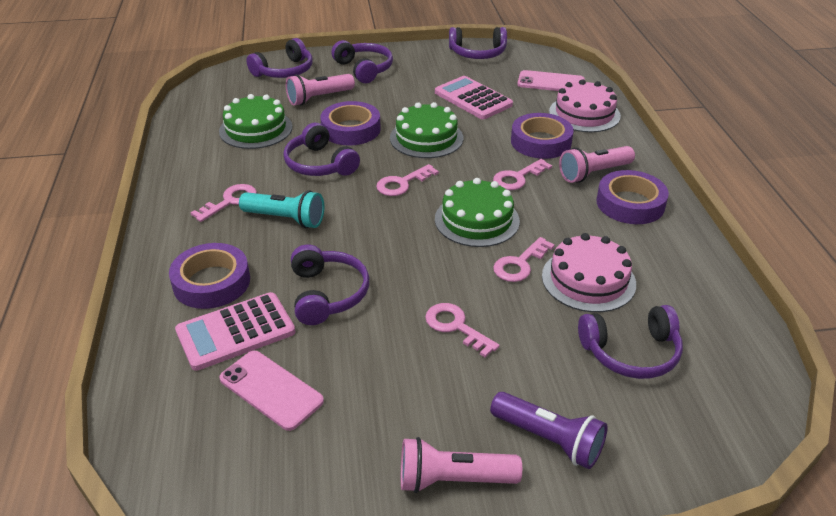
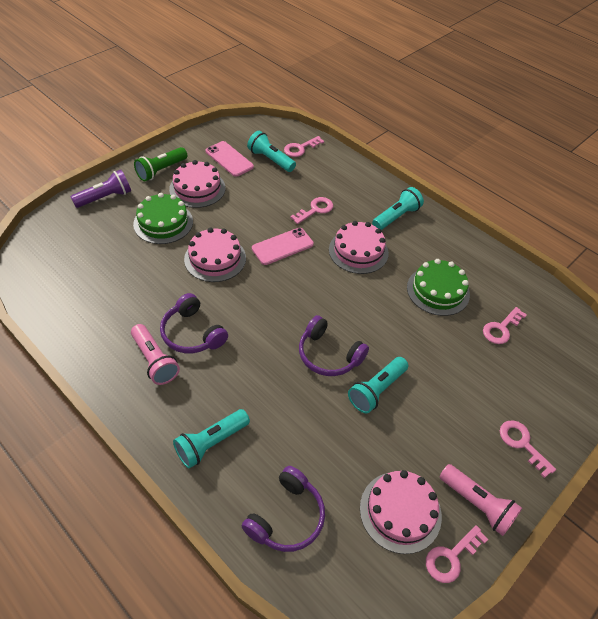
green cake: [219,94,293,149] [390,102,463,158] [435,178,520,247] = 3 -> [133,193,193,244] [407,259,470,316] = 2
green flashlight: none = 0 -> [134,147,187,182] = 1
pink cake: [542,233,636,312] [549,79,621,132] = 2 -> [169,160,226,208] [184,227,246,282] [329,221,389,274] [360,470,442,554] = 4
pink calculator: [175,292,295,371] [435,76,513,119] = 2 -> none = 0
pink flashlight: [286,74,355,106] [401,437,522,493] [559,146,635,183] = 3 -> [131,324,180,385] [440,464,522,536] = 2
purple headphones: [246,38,313,78] [283,123,360,176] [291,245,369,325] [331,40,393,83] [449,27,507,59] [578,305,683,379] = 6 -> [160,293,228,353] [242,466,325,552] [299,315,369,376] = 3
purple tape: [169,243,250,309] [320,101,381,146] [511,113,574,159] [597,170,669,224] = 4 -> none = 0
turquoise flashlight: [239,190,324,228] = 1 -> [173,409,250,469] [247,131,296,172] [348,357,408,413] [372,187,424,230] = 4

